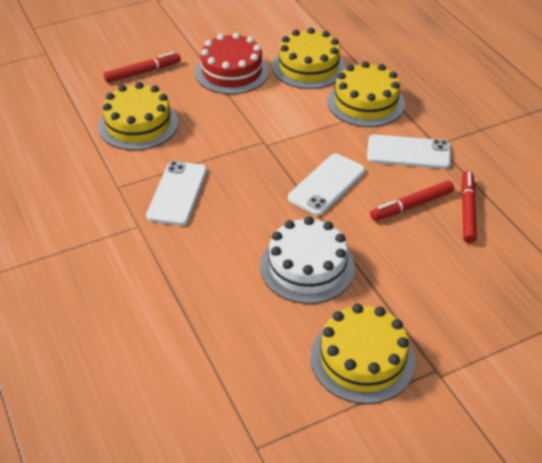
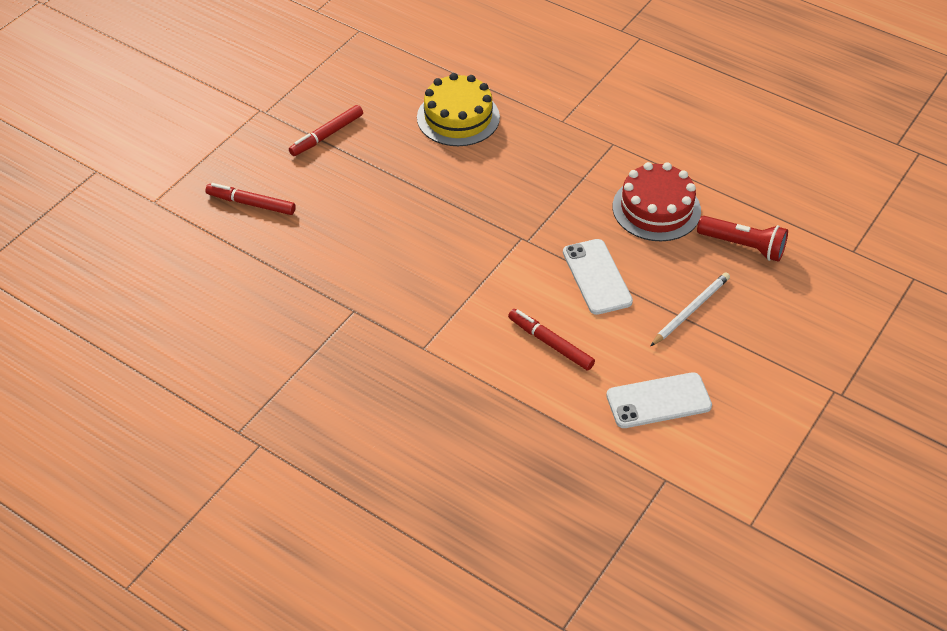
red flashlight: none = 0 -> [697,216,788,262] = 1
white cake: [260,216,355,304] = 1 -> none = 0
white pencil: none = 0 -> [650,272,730,346] = 1
white phone: [146,161,207,226] [288,154,365,216] [367,134,451,169] = 3 -> [563,239,633,315] [606,372,712,428] = 2
yellow cake: [98,82,178,150] [272,28,346,89] [311,304,415,404] [328,61,405,127] = 4 -> [417,73,500,146] = 1

